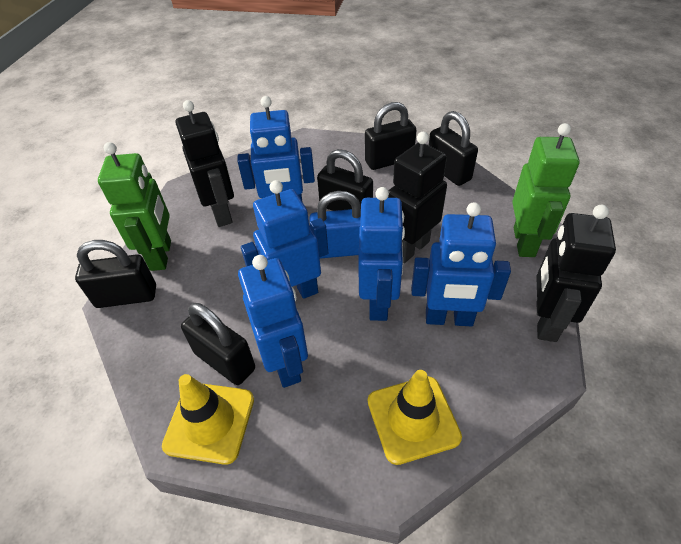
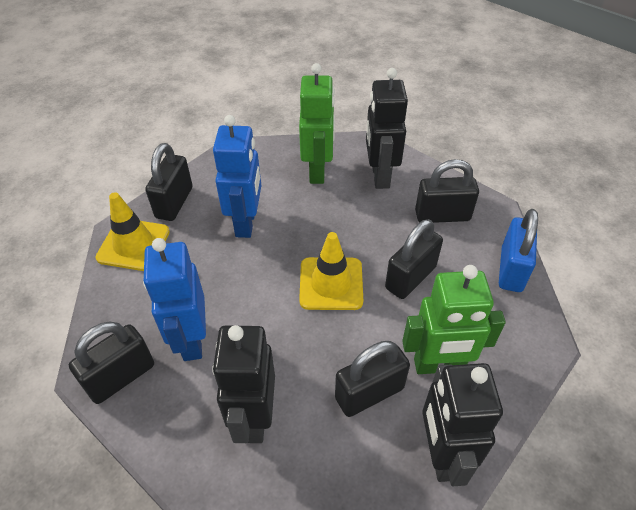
blue robot: [237,96,315,201] [238,255,308,388] [241,180,328,299] [358,187,405,321] [412,202,511,326] = 5 -> [143,238,206,361] [213,115,261,238] = 2

